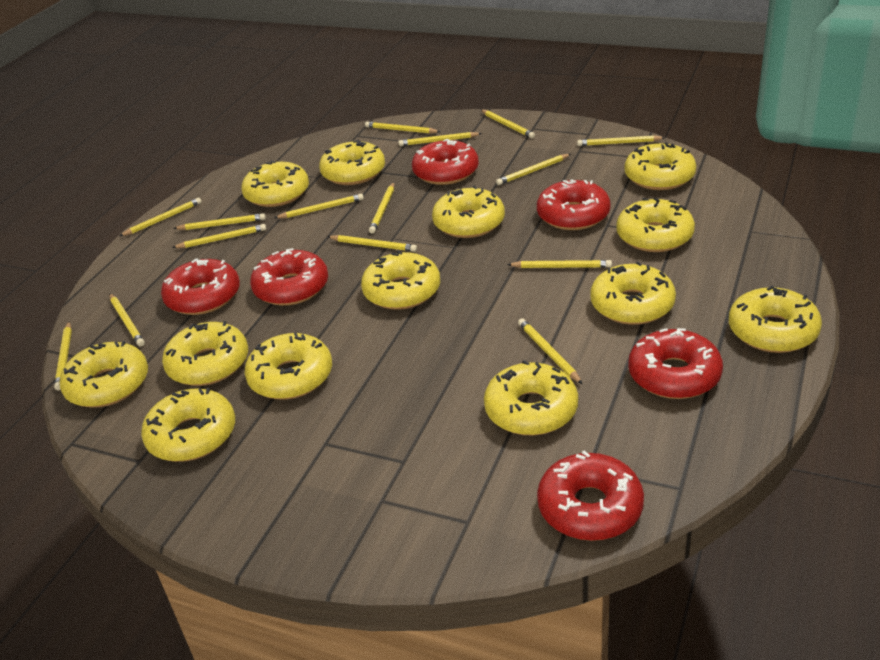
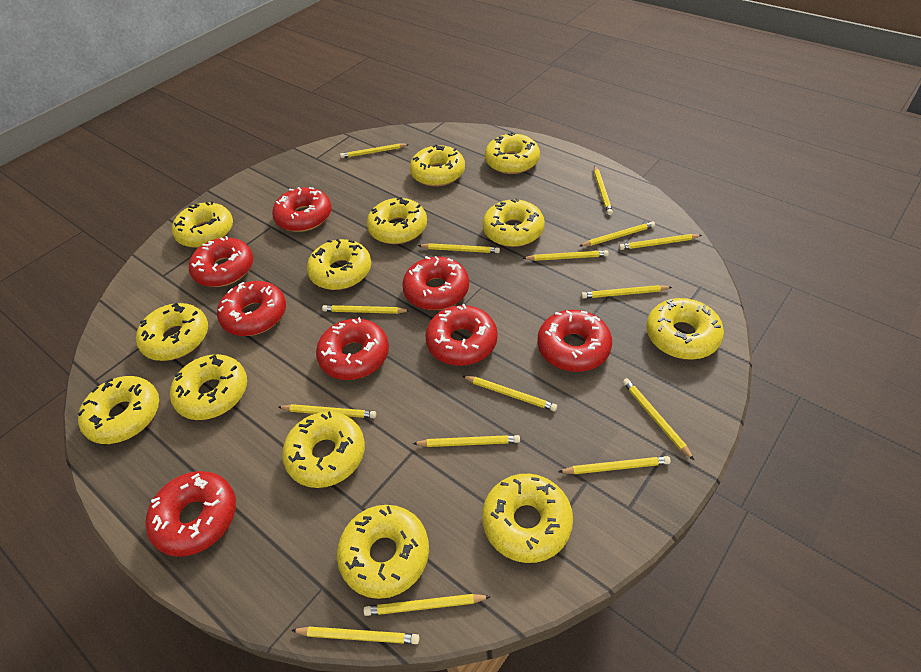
red donut: [161,258,240,315] [250,248,328,306] [412,139,479,185] [537,179,611,230] [537,450,644,541] [628,328,723,399] = 6 -> [146,471,236,557] [189,236,253,287] [217,281,286,336] [272,187,332,232] [316,317,389,380] [402,256,469,310] [425,304,498,366] [537,310,612,372] = 8

